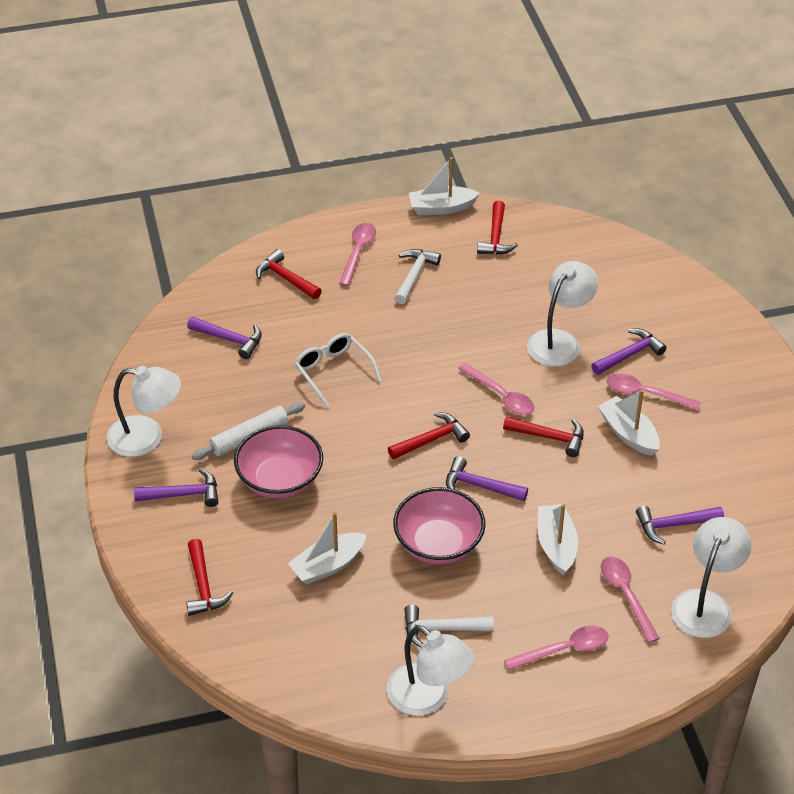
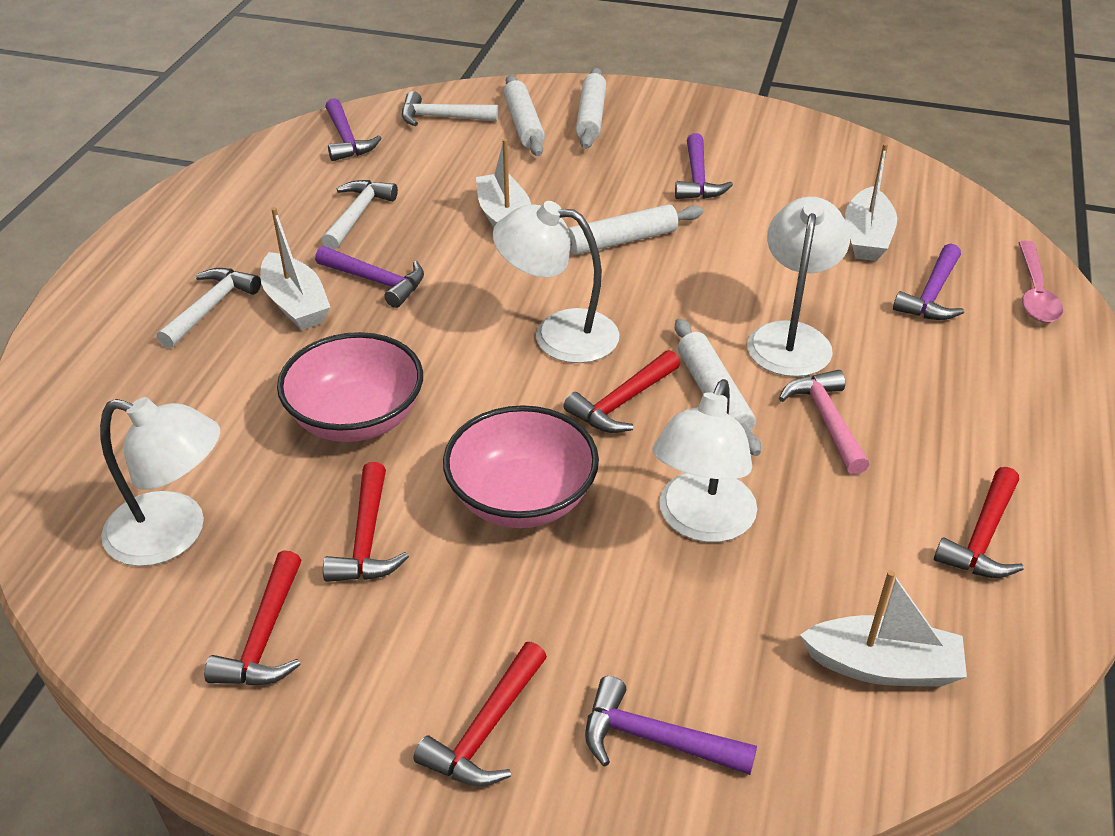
pink hammer: none = 0 -> [779,370,869,475] = 1
pink spoon: [339,223,376,286] [458,363,534,415] [504,626,609,670] [601,557,660,643] [607,373,701,410] = 5 -> [1018,240,1063,323] = 1
white glasses: [295,333,382,407] = 1 -> none = 0
white hammer: [395,249,441,304] [404,605,494,647] = 2 -> [157,268,261,348] [321,180,398,250] [402,91,499,126] = 3
white rolling pin: [192,402,305,460] = 1 -> [504,75,545,156] [568,204,703,255] [576,68,606,149] [675,318,761,456] = 4

